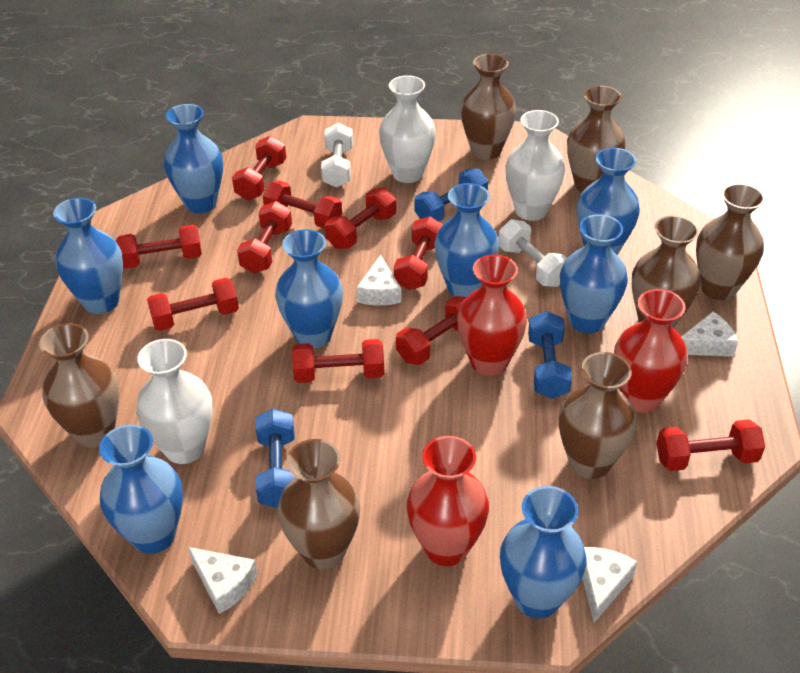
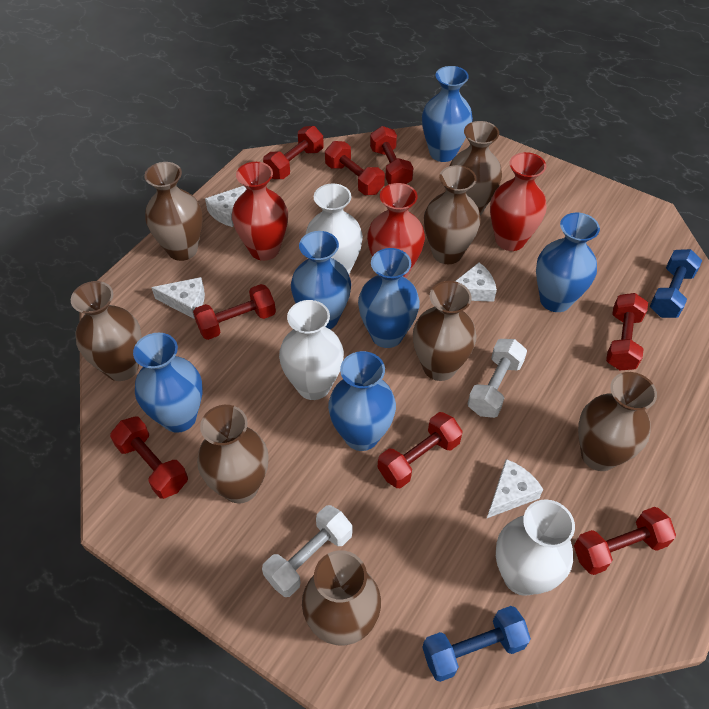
blue dumbbell: [255,409,295,508] [414,168,488,222] [528,311,572,399] = 3 -> [422,606,531,682] [650,249,702,318] = 2
blue vase: [53,198,123,314] [99,424,183,554] [164,104,223,213] [275,229,343,348] [434,183,499,297] [500,486,586,619] [560,214,628,333] [577,148,640,255] = 8 -> [133,333,202,433] [291,231,351,329] [328,351,396,451] [358,248,420,348] [422,66,473,162] [536,213,600,312] = 6
brown vase: [39,323,119,447] [278,439,360,569] [461,54,516,160] [559,352,636,479] [567,86,626,192] [632,216,701,328] [696,183,765,300] = 7 -> [71,281,142,381] [144,162,203,261] [197,405,269,503] [302,550,381,646] [413,281,476,381] [424,165,481,264] [450,121,502,216] [578,372,657,471] = 8
red dumbbell: [116,225,202,269] [147,278,239,331] [232,136,286,200] [237,201,292,273] [262,180,342,229] [292,339,384,383] [325,187,396,249] [394,216,443,290] [396,296,466,365] [656,419,765,471] = 10 -> [110,417,188,499] [193,284,276,340] [263,126,324,179] [325,141,385,195] [370,126,413,184] [378,412,463,488] [574,507,676,575] [606,293,648,370] = 8

